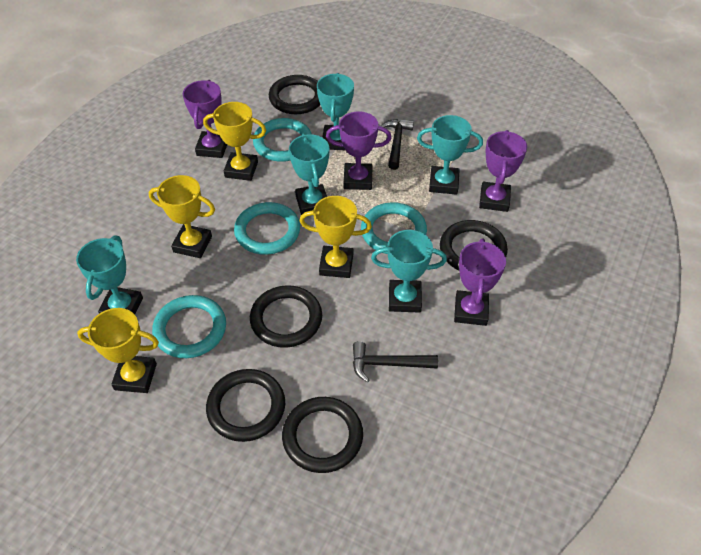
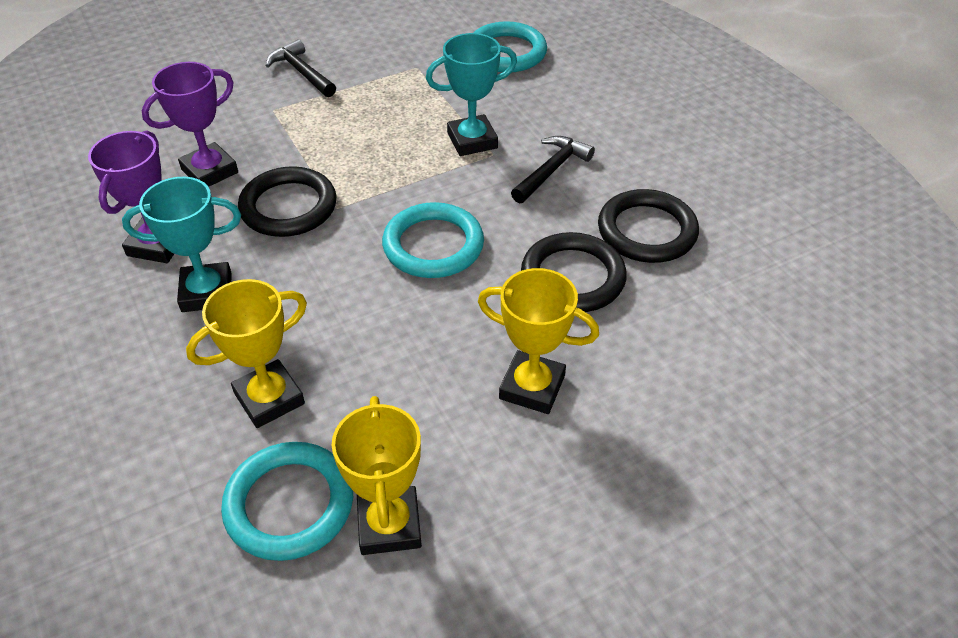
black ring: [206,369,285,442] [250,285,322,348] [269,75,320,114] [282,397,363,473] [440,220,508,270] = 5 -> [238,166,337,237] [521,232,627,312] [598,189,699,263] = 3
purple trophy: [183,80,227,158] [326,111,391,190] [454,239,506,326] [479,130,527,212] = 4 -> [88,130,174,263] [142,62,238,187] = 2
turquoise ring: [152,295,226,358] [234,202,300,255] [253,118,312,162] [361,202,427,254] = 4 -> [221,442,353,561] [382,202,484,278] [473,21,547,72] = 3
turquoise trophy: [76,236,143,315] [289,134,329,215] [317,73,354,151] [371,230,447,313] [417,115,483,195] = 5 -> [122,177,241,312] [426,33,517,156] = 2
yellow trophy: [77,308,159,393] [149,175,215,258] [203,102,266,181] [299,196,372,278] = 4 -> [186,279,307,428] [332,396,422,555] [478,268,599,414] = 3

